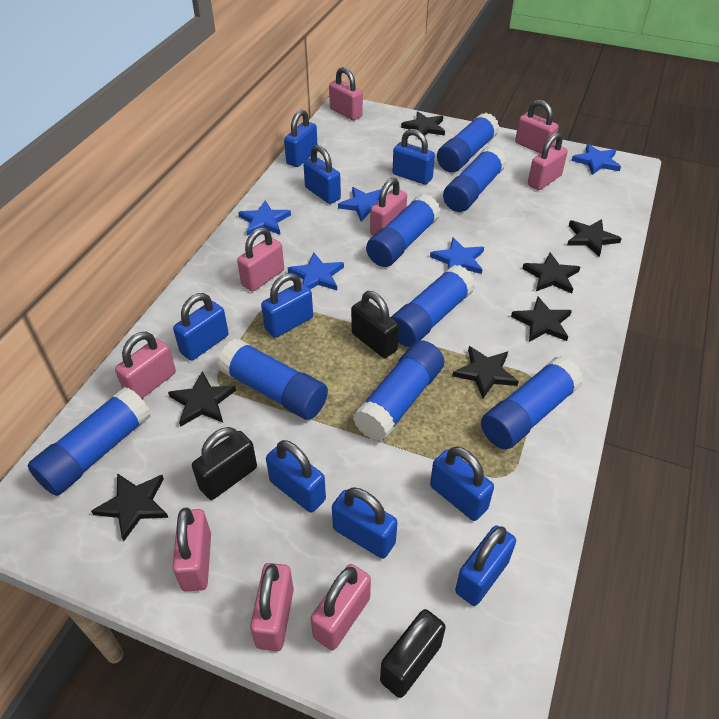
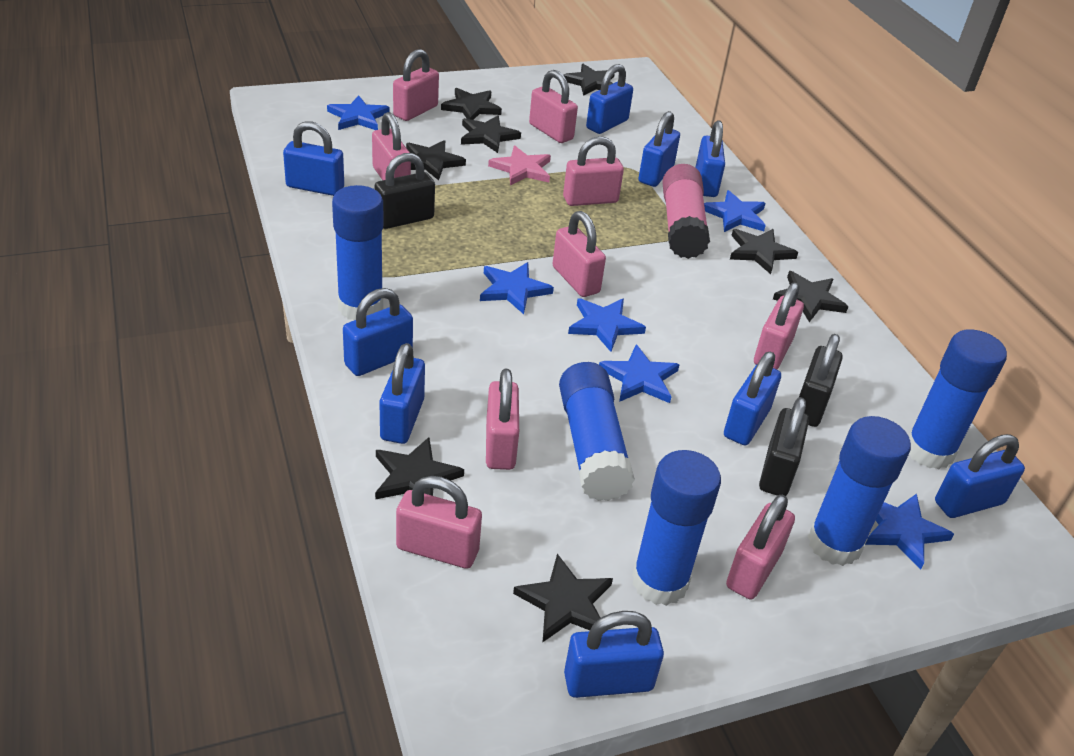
black star: [91,473,168,541] [168,371,236,427] [401,111,445,140] [452,346,519,398] [511,297,572,342] [522,252,580,294] [567,219,622,257] = 7 -> [375,437,464,500] [406,140,466,180] [441,88,502,120] [461,116,521,153] [513,554,613,643] [564,64,614,96] [730,229,798,274] [773,271,848,322] = 8
blue glue stick: [28,387,151,496] [218,339,328,420] [353,341,444,441] [366,194,441,267] [391,265,475,347] [437,113,499,172] [443,146,506,212] [481,356,584,449] = 8 -> [332,185,384,320] [559,362,635,501] [632,450,721,606] [808,416,911,566] [908,329,1007,469] = 5
blue star: [238,200,291,236] [288,253,344,290] [338,187,381,221] [430,237,484,274] [571,144,621,175] = 5 -> [327,95,390,130] [480,262,554,314] [568,298,646,352] [599,344,680,403] [704,190,766,232] [865,494,954,569] = 6
pink glue stick: none = 0 -> [662,164,710,259] = 1
pink star: none = 0 -> [488,146,551,186] = 1

